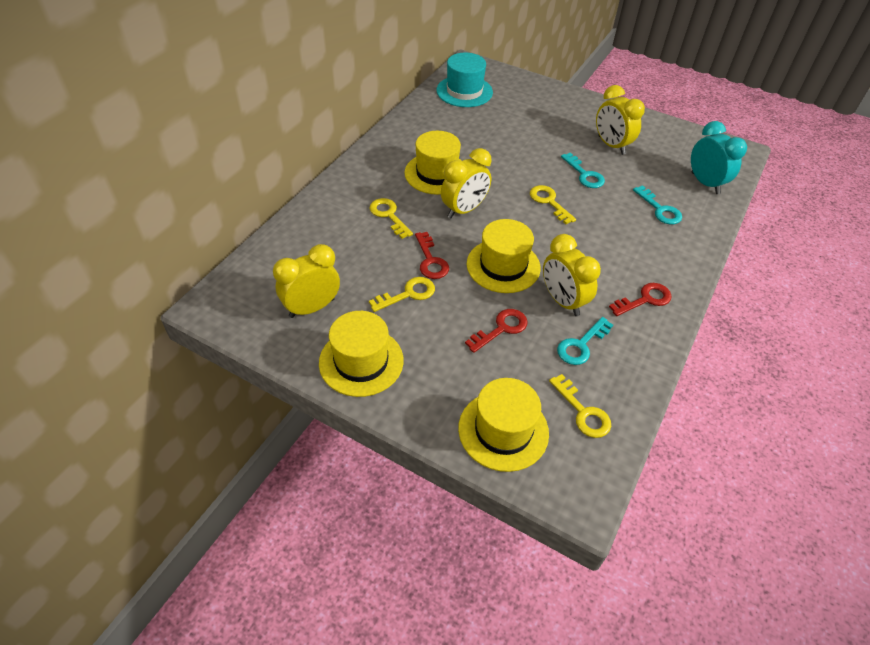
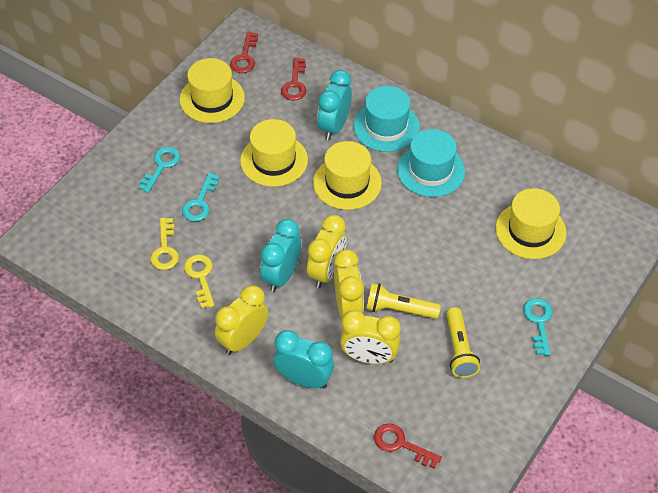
turquoise clock: [691,121,747,194] = 1 -> [260,219,301,292] [274,330,334,389] [317,70,352,140] = 3
turquoise hat: [436,53,493,107] = 1 -> [353,86,420,152] [397,129,465,197] = 2
yellow flashlight: none = 0 -> [366,283,441,319] [446,307,480,378] = 2
yellow key: [369,198,413,239] [369,277,435,312] [530,185,576,224] [549,374,611,438] = 4 -> [151,218,179,270] [184,254,214,309] = 2

